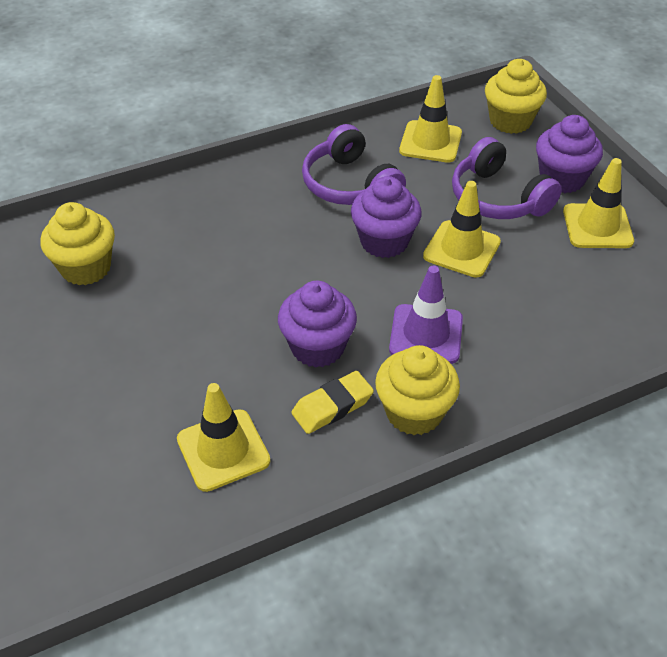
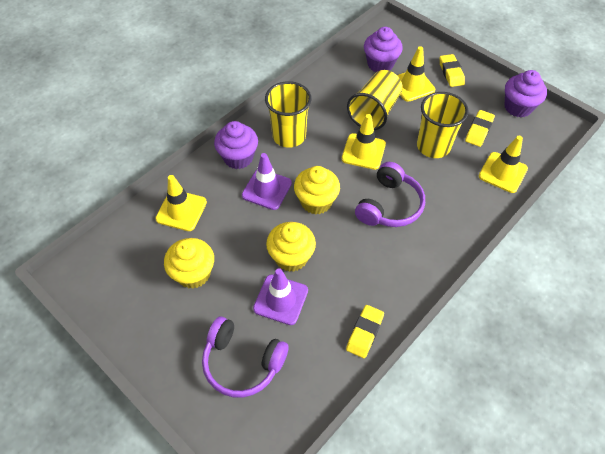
purple traffic cone: [389,266,463,364] = 1 -> [242,153,292,210] [253,268,308,325] = 2
yellow cup: none = 0 -> [265,81,311,148] [347,70,403,130] [417,92,469,158] = 3
yellow eraser: [291,371,374,434] = 1 -> [346,305,384,358] [440,54,465,87] [465,110,495,147] = 3

